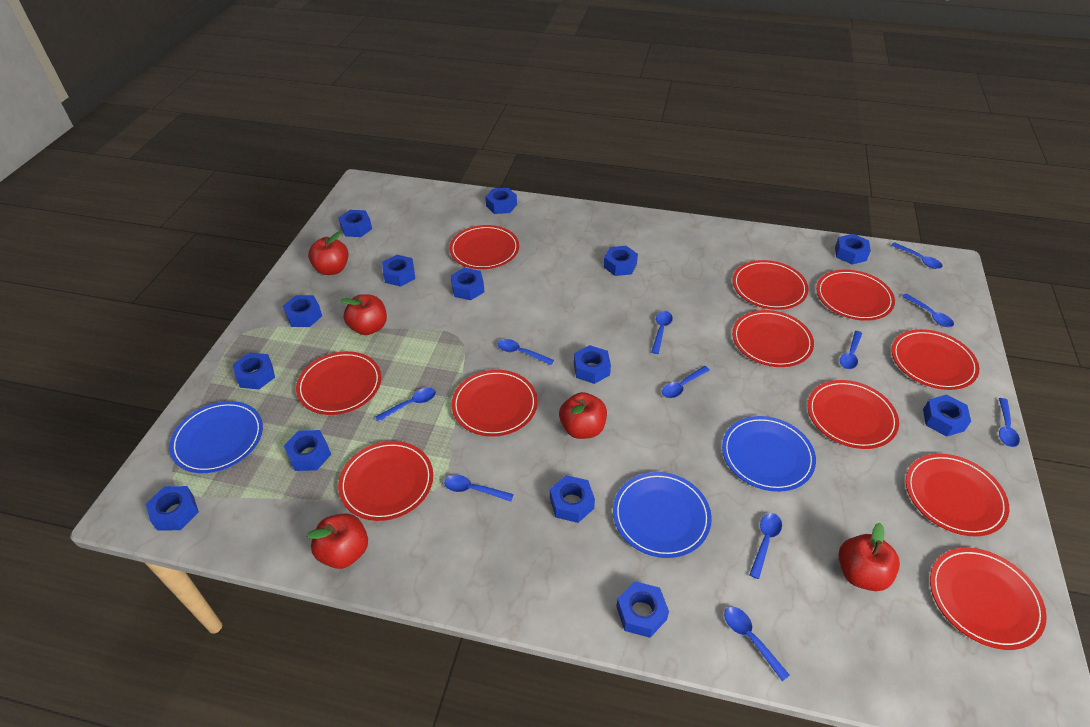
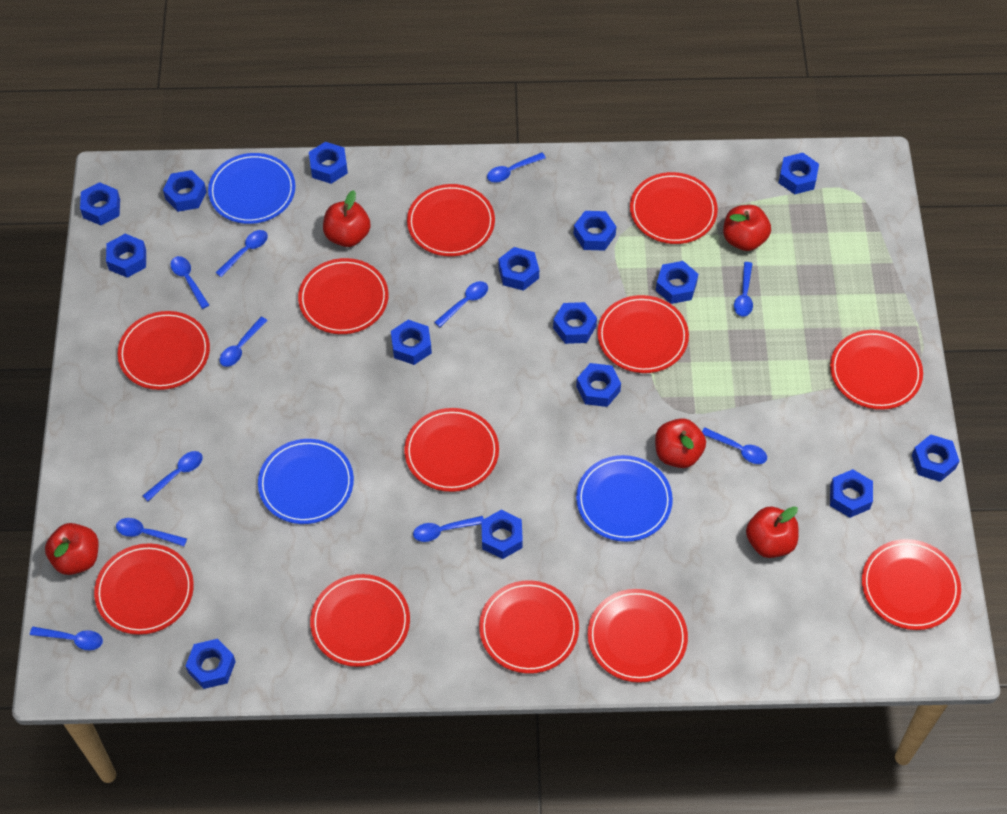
blue nut: [146,486,199,531] [233,353,275,389] [283,295,322,327] [284,430,331,471] [338,210,372,237] [382,255,415,287] [450,268,484,300] [485,188,517,214] [550,475,595,523] [574,345,611,384] [604,246,638,276] [616,581,669,638] [835,234,871,265] [923,394,971,437] = 14 -> [80,182,120,225] [106,234,146,278] [163,170,207,212] [186,639,236,689] [309,142,348,184] [391,320,432,365] [481,510,523,559] [498,247,539,291] [553,302,597,344] [573,211,616,251] [576,363,621,407] [656,261,698,304] [778,153,819,194] [830,469,873,518] [912,434,959,482] = 15
red plate: [296,351,381,415] [338,441,433,521] [449,225,519,269] [451,370,538,437] [732,310,814,367] [733,260,809,310] [807,380,899,449] [816,269,895,321] [891,329,979,390] [906,453,1009,537] [930,548,1047,650] = 11 -> [94,543,194,635] [117,311,210,390] [298,258,389,334] [310,574,410,667] [404,408,499,492] [407,184,495,257] [479,580,579,674] [588,589,688,683] [597,295,689,373] [630,172,718,244] [830,330,923,410] [862,539,961,630] = 12

